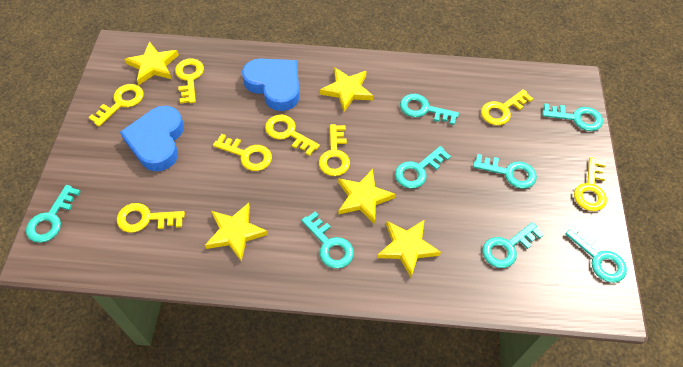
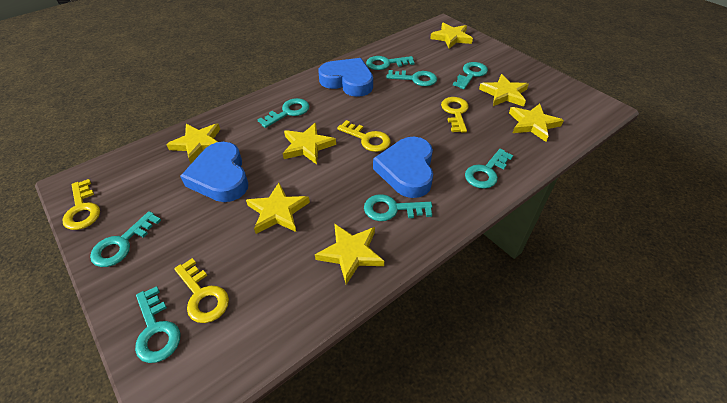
blue heart: [120,106,184,171] [242,59,300,111] = 2 -> [180,142,248,202] [318,58,373,97] [373,137,433,198] = 3
yellow key: [88,84,144,127] [117,203,185,233] [175,59,204,104] [213,134,272,171] [265,115,320,156] [319,124,350,176] [481,89,533,125] [574,157,607,211] = 8 -> [62,179,100,230] [174,258,229,323] [337,120,391,152] [441,97,469,133] = 4
yellow star: [125,41,179,85] [205,203,268,261] [320,67,373,112] [338,169,396,225] [377,219,441,277] = 5 -> [166,124,220,163] [246,183,310,234] [283,123,336,164] [315,223,384,285] [430,23,473,49] [479,74,529,107] [509,104,564,142] = 7

